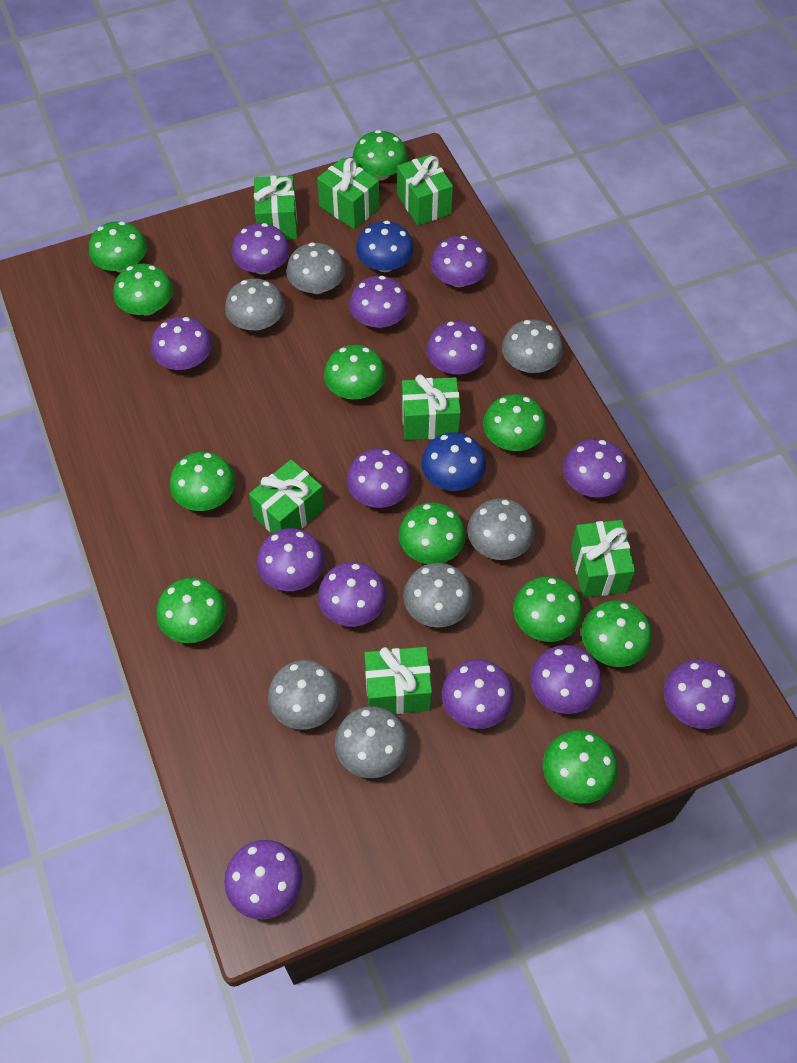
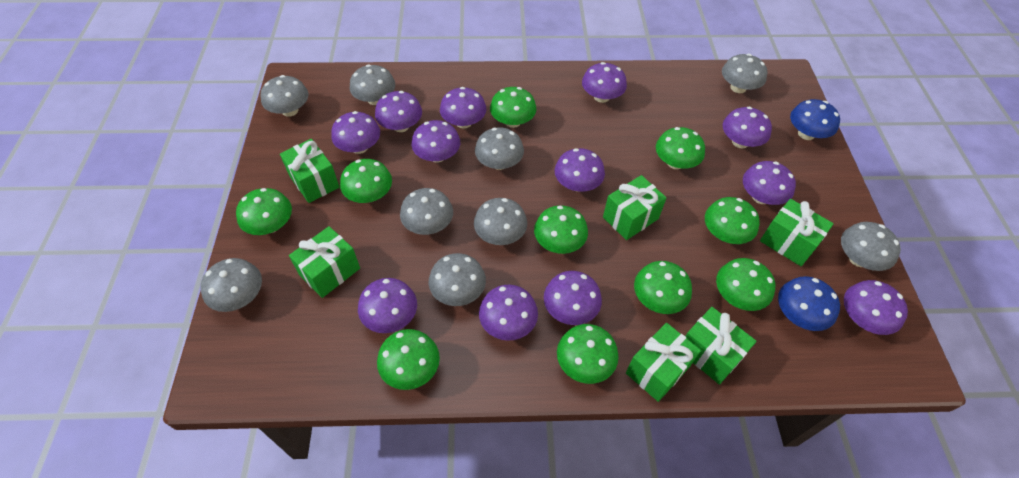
green gift: [249,459,324,534] [254,175,298,240] [317,158,380,229] [364,647,432,714] [397,154,453,226] [402,374,461,440] [571,520,635,598] = 7 -> [280,139,339,203] [289,226,360,298] [603,175,667,240] [626,323,701,402] [685,307,757,385] [760,199,834,266] = 6
green mushroom: [89,221,147,273] [113,264,173,316] [156,578,226,643] [170,452,235,511] [324,345,386,399] [353,130,408,181] [399,502,466,564] [483,394,546,451] [513,576,583,642] [543,730,618,804] [581,600,652,667] = 11 -> [236,188,292,235] [340,159,392,203] [377,329,440,390] [490,87,537,128] [534,205,588,254] [557,324,619,384] [634,261,692,314] [656,127,705,169] [705,197,759,244] [716,258,775,311] = 10
grey mushroom: [225,279,285,331] [268,660,340,729] [286,242,345,294] [335,706,408,778] [403,563,472,628] [467,498,534,560] [502,320,563,373] = 7 -> [200,258,262,312] [261,75,308,117] [350,64,395,105] [400,188,453,235] [429,253,486,306] [474,198,527,245] [475,127,524,170] [722,54,767,93] [841,222,901,271] = 9
purple mushroom: [151,317,212,370] [224,840,303,920] [232,223,290,274] [257,528,325,591] [318,562,387,627] [347,448,412,508] [349,276,409,328] [426,321,487,374] [431,236,489,287] [442,659,514,729] [530,645,602,714] [563,439,628,497] [664,659,737,729] = 13 -> [331,111,380,154] [358,278,417,333] [375,91,422,132] [411,120,460,163] [440,87,487,128] [479,285,538,341] [544,271,602,325] [555,148,605,192] [582,62,627,103] [723,107,772,148] [743,161,796,205] [844,280,908,335] = 12

